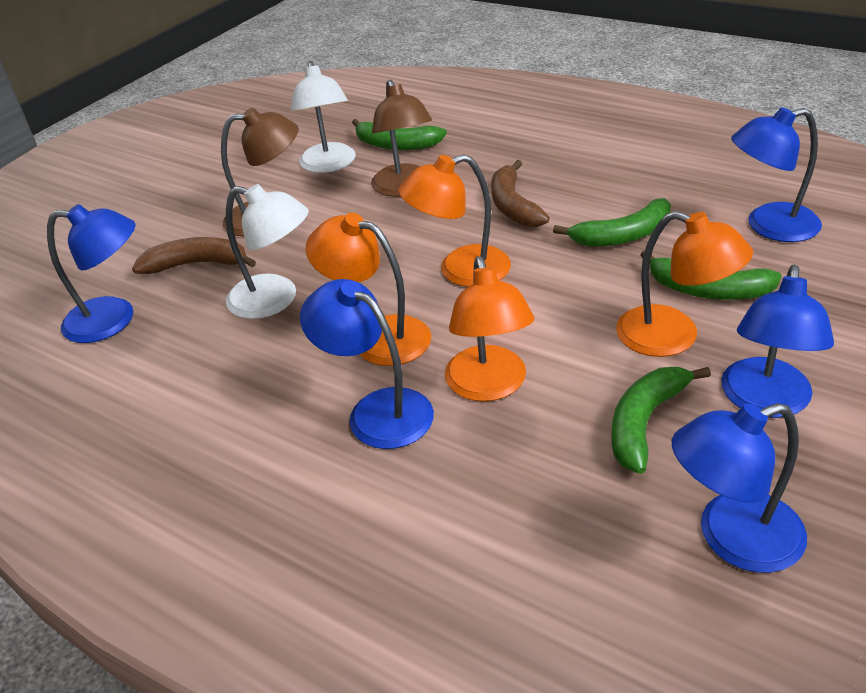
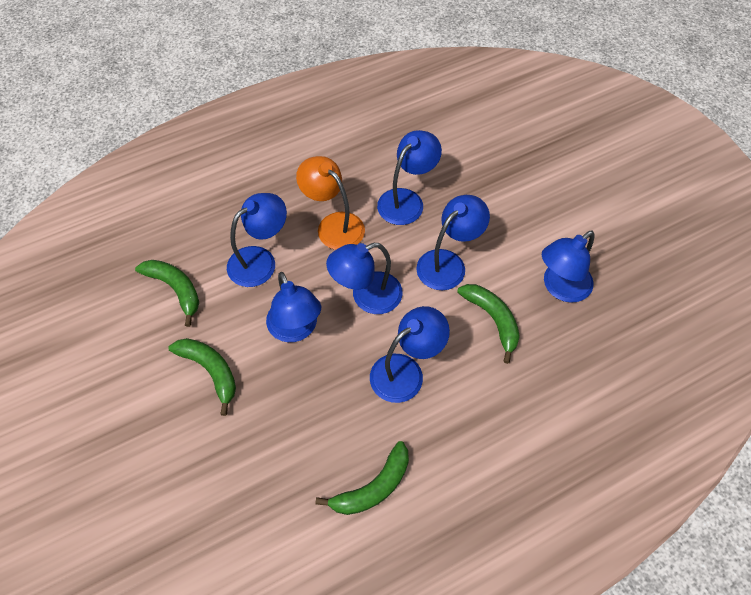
blue lamp: [47,204,136,343] [300,279,434,449] [672,403,807,573] [721,264,834,418] [731,107,822,242] = 5 -> [227,193,287,287] [266,272,321,342] [326,243,403,314] [370,306,450,403] [377,130,442,225] [416,195,490,290] [542,230,595,303] = 7
brown banana: [132,237,256,274] [491,160,550,227] = 2 -> none = 0
brown lamp: [221,108,299,236] [371,79,432,197] = 2 -> none = 0
orange lamp: [306,213,431,366] [398,154,511,287] [445,256,534,402] [616,211,753,357] = 4 -> [296,156,365,250] = 1
white lamp: [226,184,309,319] [290,61,356,173] = 2 -> none = 0

